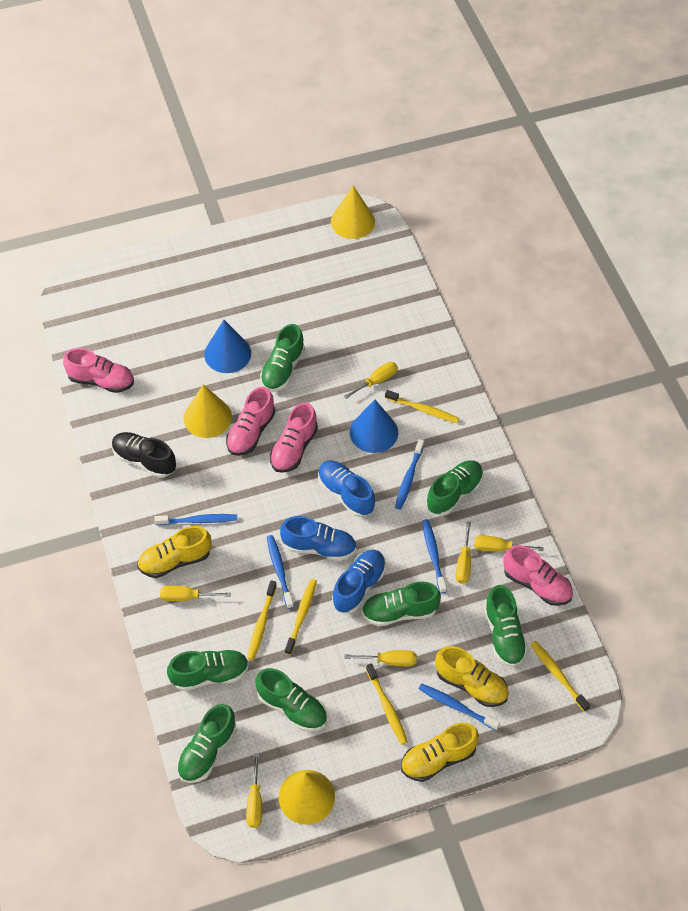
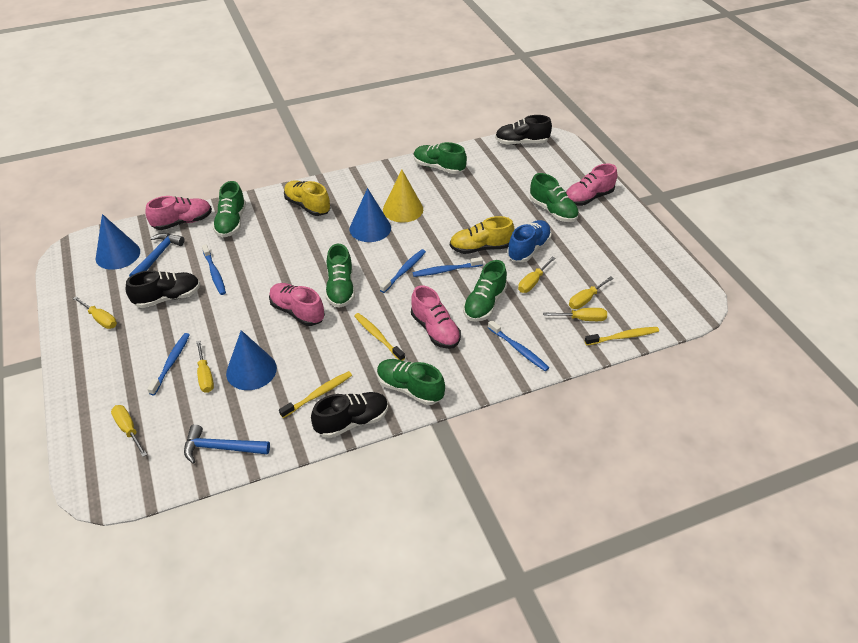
black shoe: [112,432,176,478] = 1 -> [126,270,200,308] [311,392,388,438] [495,115,552,145] = 3
blue cone: [204,320,251,373] [350,400,398,453] = 2 -> [96,214,140,270] [226,330,277,390] [350,188,391,242] = 3
blue hammer: none = 0 -> [129,233,185,277] [184,424,270,464] = 2
blue shoe: [280,516,357,561] [318,460,375,517] [332,550,386,613] = 3 -> [507,220,551,262] = 1
green shoe: [167,649,249,691] [177,704,237,783] [255,668,327,732] [260,324,305,392] [362,582,441,626] [426,460,483,516] [484,585,528,667] = 7 -> [213,181,246,237] [325,244,355,308] [377,359,445,405] [414,142,467,174] [463,260,507,322] [530,173,579,222] = 6
yellow cone: [184,384,232,438] [279,770,335,825] [331,186,375,239] = 3 -> [383,170,423,222] = 1
yellow shoe: [137,526,212,578] [401,723,479,782] [435,646,509,707] = 3 -> [284,180,330,216] [450,216,514,254] = 2
yellow toothbrush: [247,580,277,660] [285,579,317,655] [366,663,408,745] [385,390,459,423] [531,641,590,712] = 5 -> [279,371,352,418] [354,313,405,361] [585,327,659,345] = 3

